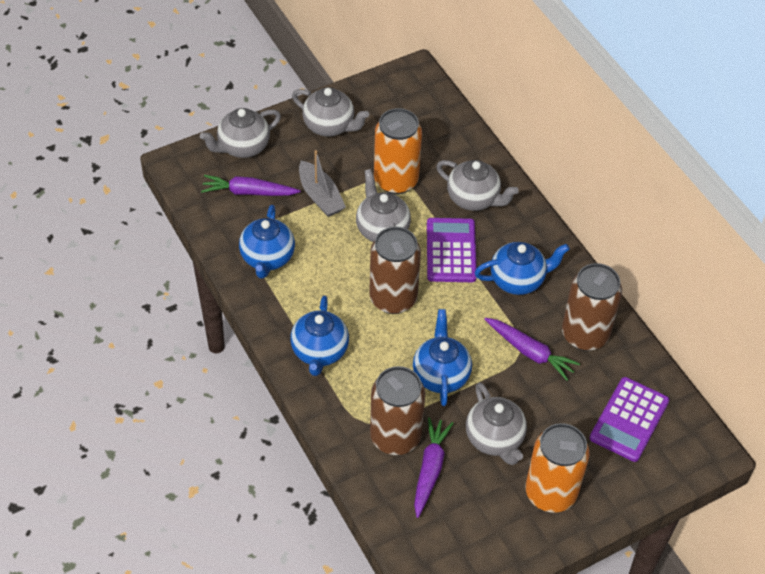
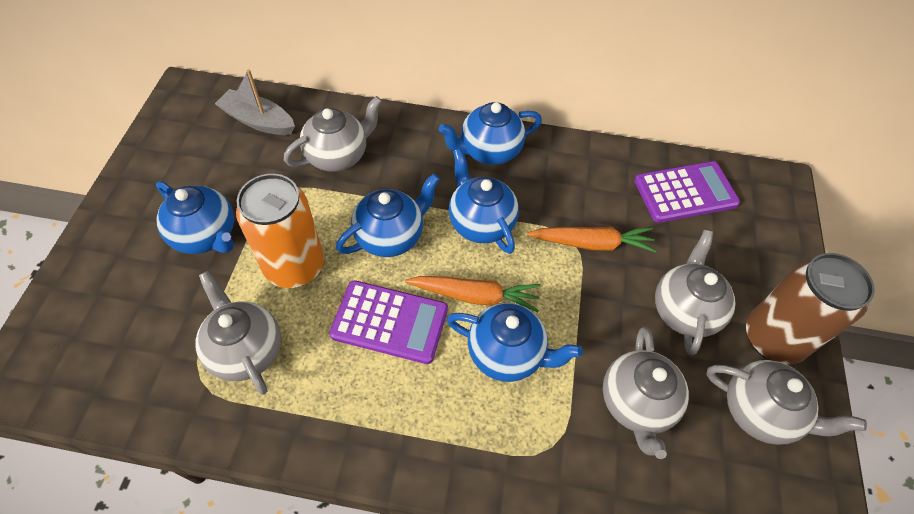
blue teapot: [239,205,295,279] [290,296,349,376] [413,309,472,406] [475,242,570,295] = 4 -> [156,181,234,254] [336,174,440,257] [439,102,542,165] [447,303,583,382] [449,148,519,254] = 5
brown can: [369,227,421,314] [370,366,425,455] [562,263,622,351] = 3 -> [746,253,875,364] = 1
orange can: [374,108,422,194] [526,423,589,513] = 2 -> [236,174,324,288] = 1
orange carrot: none = 0 -> [405,276,540,312] [527,227,657,253] = 2
purple carrot: [201,175,300,196] [414,417,454,518] [484,318,580,381] = 3 -> none = 0

